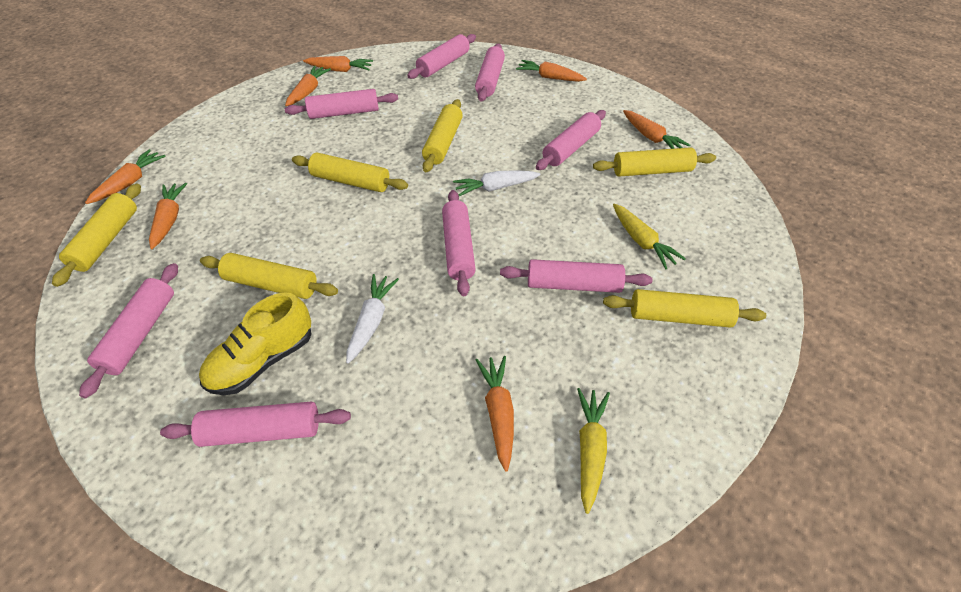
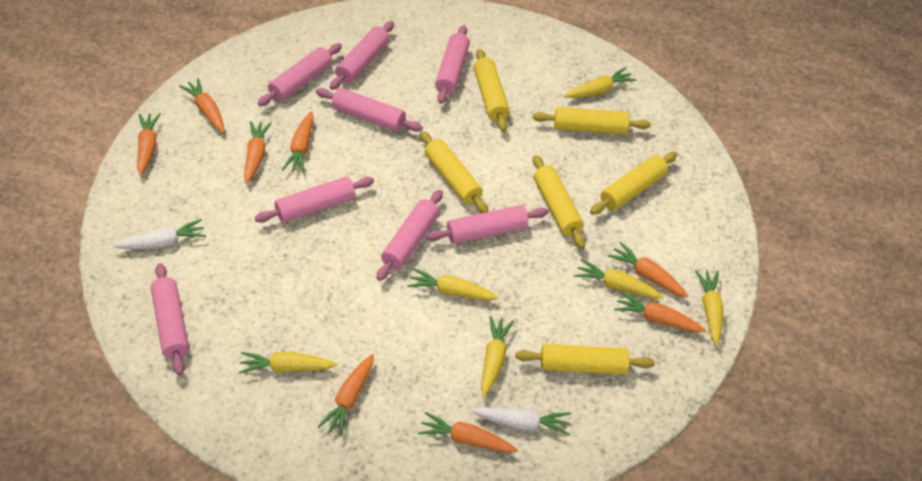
orange carrot: [85,149,166,204] [149,183,187,249] [285,66,331,106] [303,56,373,72] [476,356,514,471] [516,60,587,82] [623,110,690,149] = 7 -> [137,113,161,175] [179,78,225,133] [244,121,272,184] [282,111,314,173] [317,354,374,436] [418,412,518,453] [608,242,688,298] [614,292,706,332] = 8
yellow carrot: [577,388,610,514] [613,203,686,269] = 2 -> [239,352,337,374] [407,268,499,301] [481,316,514,397] [564,67,636,98] [574,259,664,299] [695,270,723,346] = 6
yellow shoe: [199,292,312,395] = 1 -> none = 0

